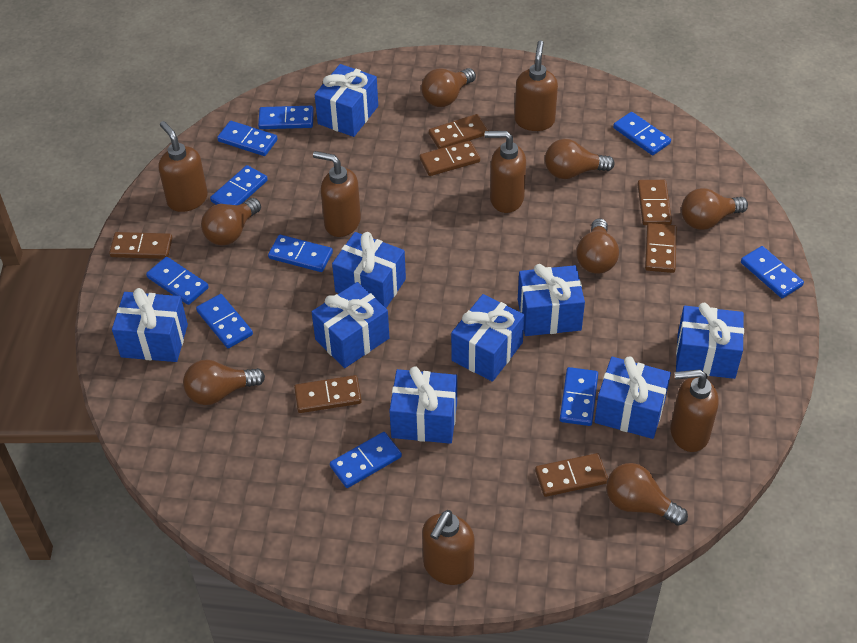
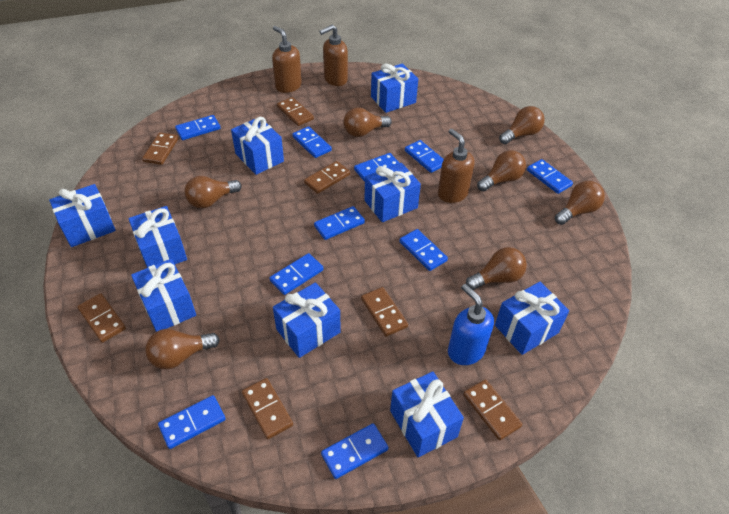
blue soap dispenser: none = 0 -> [448,284,494,365] = 1
brown soap dispenser: [159,121,208,212] [313,151,361,237] [422,510,475,585] [485,131,526,213] [515,40,558,131] [670,369,719,452] = 6 -> [272,26,302,93] [320,25,348,86] [438,129,475,203] = 3

